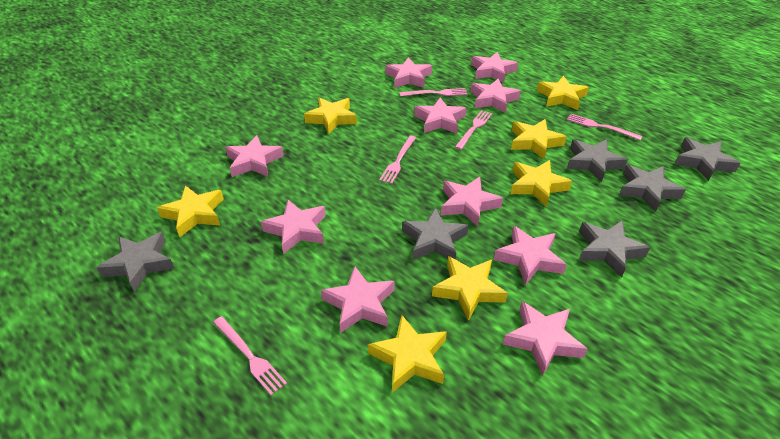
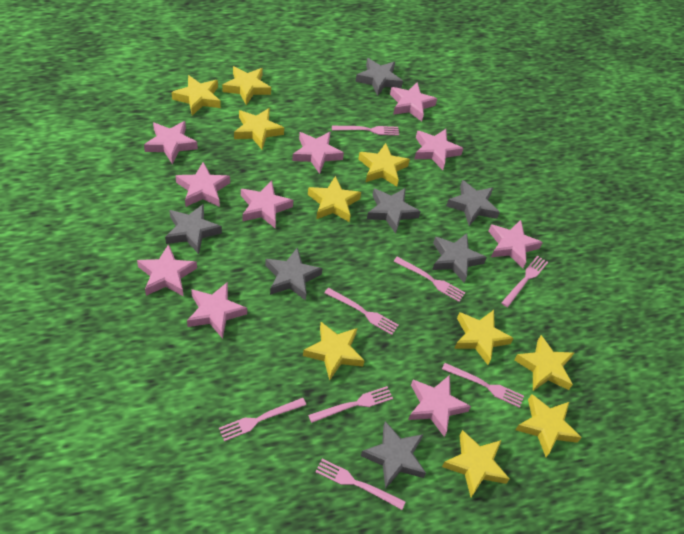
grey star: [96,232,174,292] [402,207,469,260] [567,139,628,182] [579,221,650,278] [619,165,686,212] [674,137,740,181] = 6 -> [165,204,222,254] [265,247,322,300] [356,58,403,96] [361,421,426,489] [367,188,421,234] [432,233,487,283] [446,180,500,226] = 7
pink fork: [213,316,287,396] [379,136,416,184] [399,88,467,96] [455,110,492,150] [567,114,643,140] = 5 -> [219,398,306,442] [308,386,393,423] [316,459,406,510] [325,288,399,335] [332,126,399,136] [393,257,465,302] [442,363,524,408] [501,255,548,307] = 8
yellow star: [157,185,224,237] [304,98,357,134] [368,315,447,393] [432,256,508,321] [511,119,567,159] [511,160,572,207] [537,76,589,110] = 7 -> [172,75,221,116] [222,66,271,105] [234,108,284,149] [303,322,365,380] [308,176,361,222] [358,143,410,187] [442,430,510,497] [454,310,514,365] [514,335,574,391] [516,394,582,457] = 10

